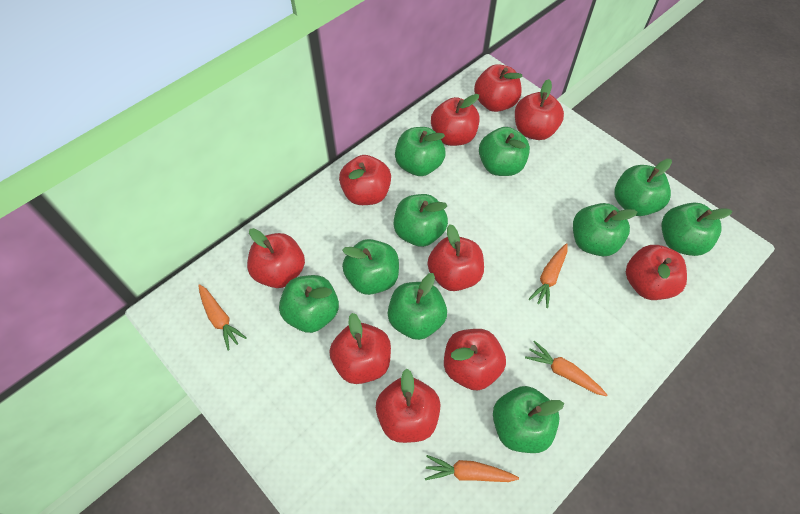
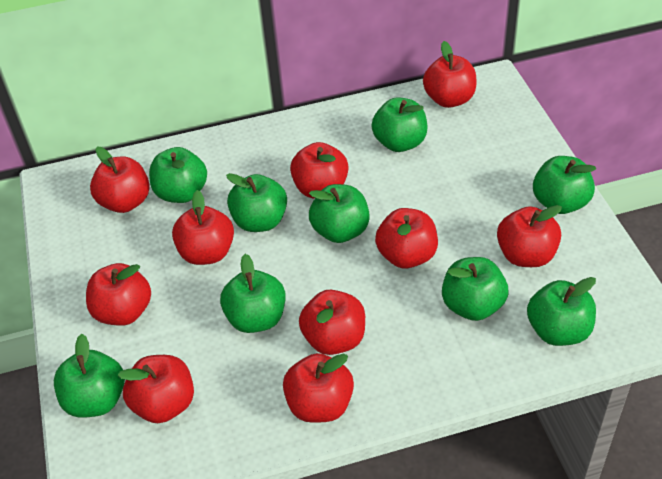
green apple: [279,275,339,333] [342,239,399,295] [388,273,447,340] [394,194,448,247] [395,127,446,176] [479,127,530,176] [493,386,564,453] [573,203,637,256] [615,159,672,216] [661,203,732,256] = 10 -> [54,334,125,418] [149,147,207,203] [220,254,285,333] [226,173,287,232] [309,184,370,243] [371,97,427,152] [442,257,508,321] [527,277,596,346] [533,156,596,214] = 9
orange carrot: [198,284,247,350] [425,455,519,482] [525,341,607,396] [528,243,568,308] = 4 -> none = 0

